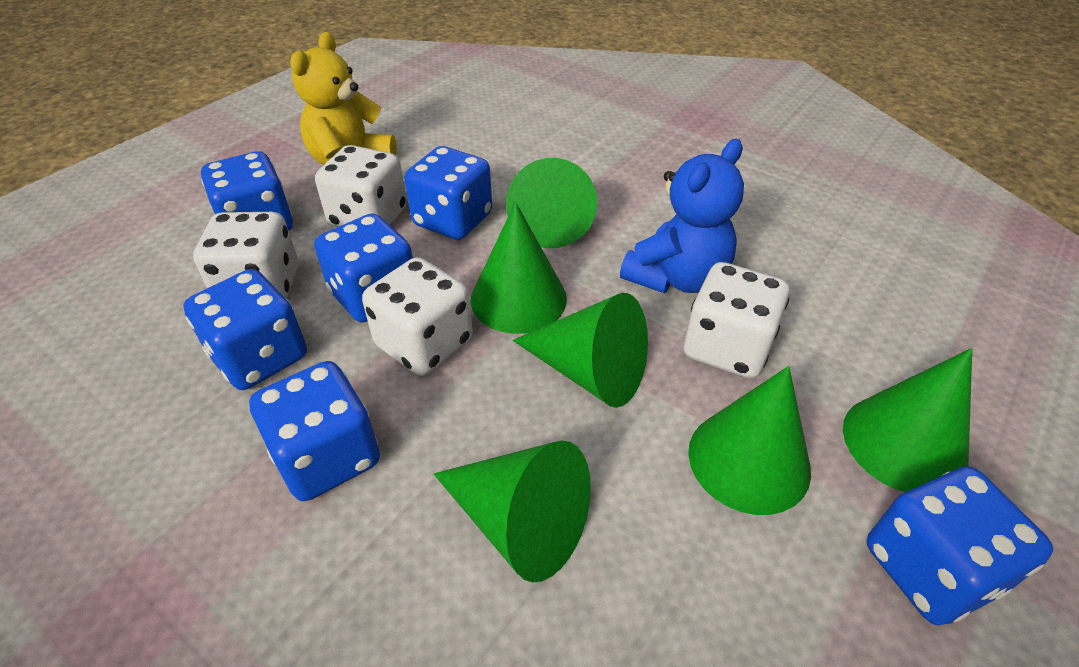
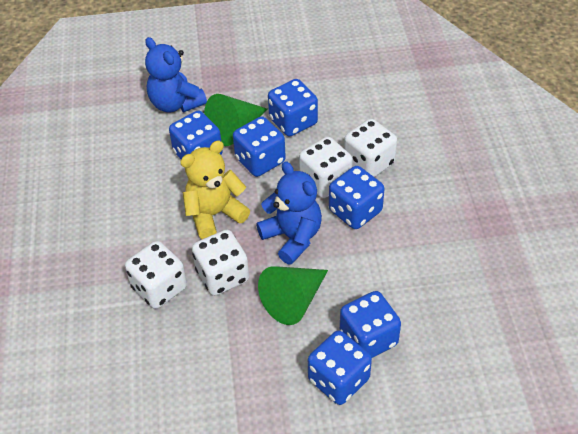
blue teddy bear: [620,139,744,293] = 1 -> [145,37,207,112] [256,161,322,265] = 2
green cone: [434,440,591,583] [470,202,567,334] [506,158,597,248] [513,293,648,408] [688,366,811,515] [843,348,972,492] = 6 -> [204,94,267,146] [258,266,328,325] = 2

